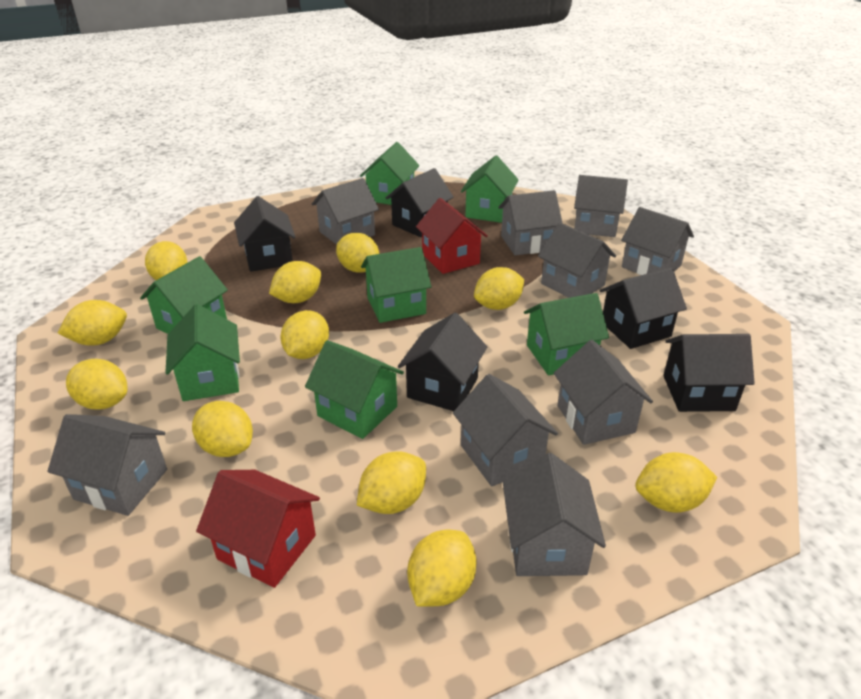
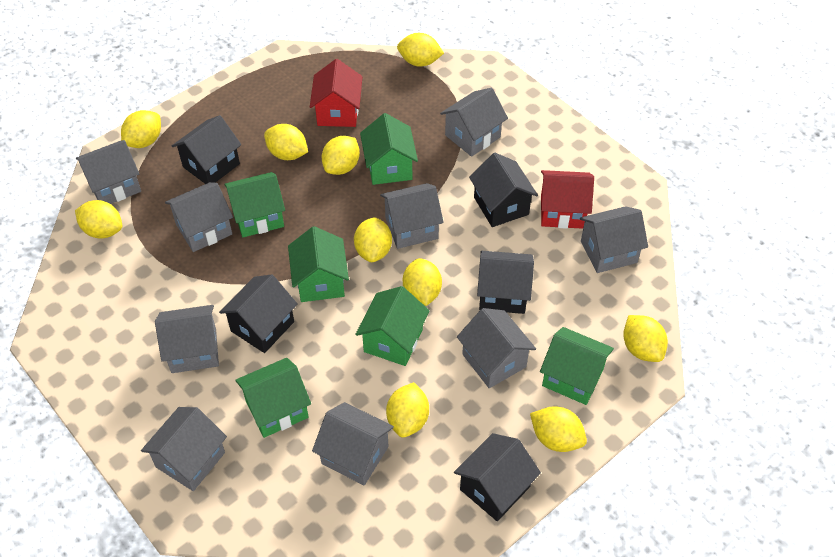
green house: [140,256,228,334] [165,304,240,401] [305,340,404,439] [360,142,419,205] [361,247,431,323] [461,156,519,223] [524,293,609,375] = 7 -> [224,172,285,237] [235,358,311,438] [288,226,349,302] [355,286,430,366] [360,113,418,185] [540,327,614,405] = 6
yellow lemon: [58,300,127,346] [66,359,127,409] [145,241,187,280] [192,401,253,457] [269,261,321,303] [280,310,329,359] [336,233,379,272] [357,451,426,514] [407,530,476,607] [474,267,524,310] [635,452,717,513] = 11 -> [75,200,122,239] [121,110,161,148] [264,124,308,160] [322,136,360,175] [354,217,392,262] [386,382,429,438] [397,33,444,67] [403,258,442,306] [530,406,587,452] [623,315,668,362] = 10

